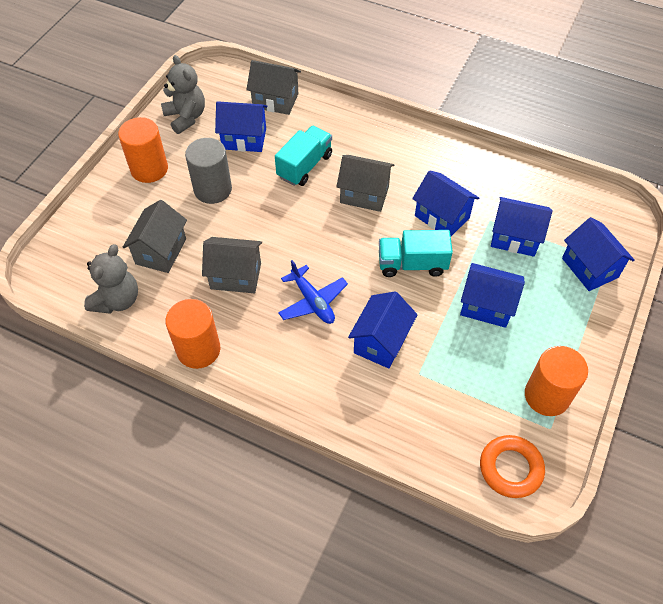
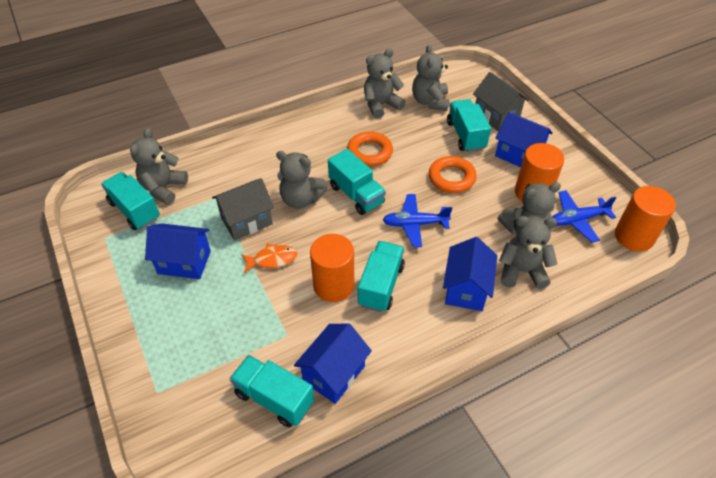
blue house: [215,101,267,152] [348,291,418,369] [412,170,479,236] [460,263,525,328] [491,197,553,257] [562,217,635,291] = 6 -> [145,223,211,279] [294,324,372,404] [443,237,497,311] [495,112,553,167] = 4
blue plane: [278,260,348,324] = 1 -> [383,194,452,247] [552,190,616,243] = 2
grey cylinder: [185,138,232,204] = 1 -> none = 0
grey house: [123,200,187,273] [202,237,262,293] [246,60,301,115] [336,155,394,212] = 4 -> [212,178,274,240] [473,72,529,132] = 2
grey teddy bear: [84,244,138,314] [161,55,205,134] = 2 -> [130,128,188,205] [276,151,327,209] [364,48,405,119] [412,44,449,111] [498,182,561,234] [499,216,557,289] = 6
orange fish: none = 0 -> [241,243,297,273] = 1
orange ring: [480,435,545,498] = 1 -> [347,131,393,166] [429,156,477,193] = 2
turquoise truck: [275,126,332,186] [379,230,453,277] = 2 -> [101,172,160,230] [230,355,314,427] [328,149,386,215] [358,241,405,312] [447,99,491,152] = 5

